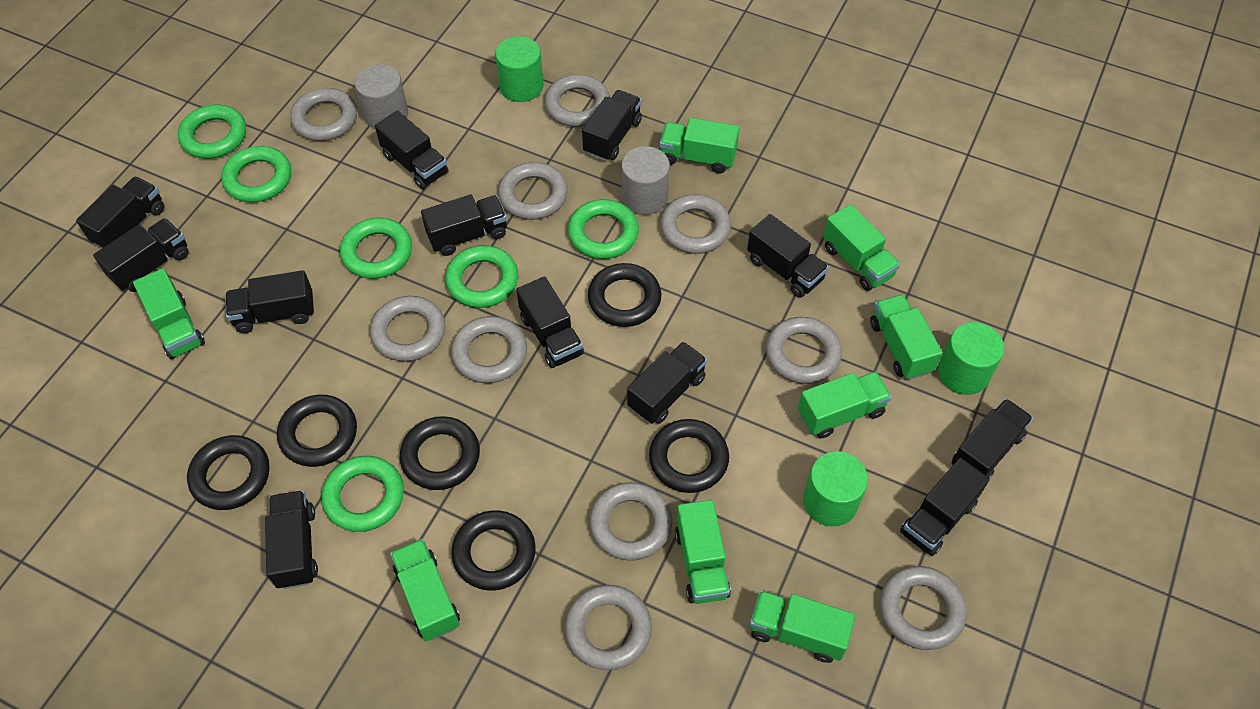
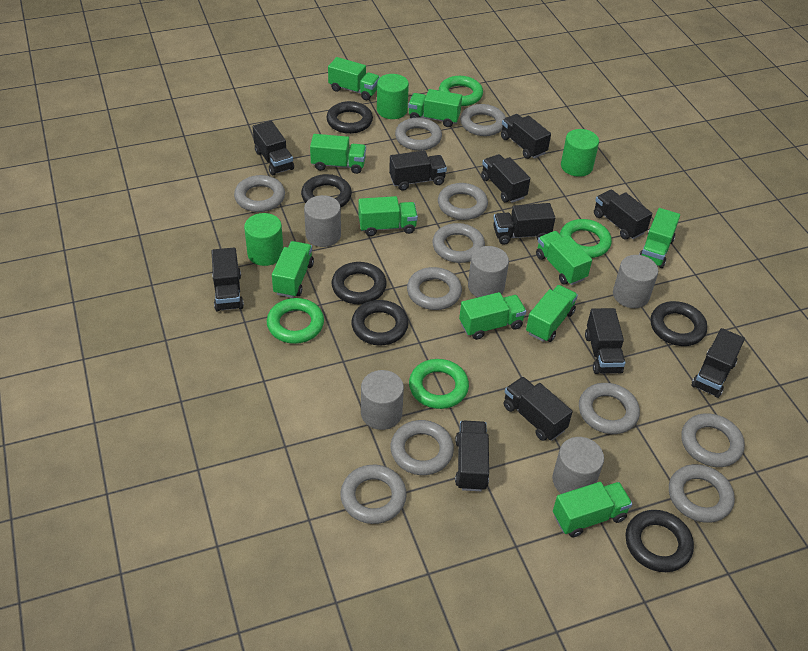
black truck: [76,176,164,248] [93,218,189,292] [225,270,314,333] [265,490,318,589] [375,110,449,189] [421,194,507,256] [516,276,584,368] [582,90,642,161] [627,342,707,424] [747,214,829,298] [900,458,989,556] [951,399,1033,480] = 12 -> [211,248,244,311] [253,121,294,175] [389,150,447,190] [455,421,489,491] [481,154,530,203] [493,203,555,245] [501,114,551,159] [504,377,573,441] [585,308,625,374] [594,190,652,240] [692,328,745,398] = 11
green ring: [178,105,246,159] [221,146,291,203] [322,456,404,532] [340,218,412,279] [445,245,518,308] [568,199,639,259] = 6 -> [267,298,324,344] [409,359,469,409] [439,76,483,106] [560,219,612,258] = 4
green truck: [133,268,205,359] [390,539,460,641] [660,118,739,173] [675,500,731,604] [750,590,855,663] [798,371,892,438] [823,204,900,291] [870,294,943,380] = 8 -> [272,241,314,298] [310,134,366,174] [328,57,380,100] [359,196,418,236] [408,89,462,127] [459,292,526,340] [526,285,578,342] [536,231,592,285] [553,482,632,538] [639,208,680,268] = 10
grey cylinder: [354,64,408,129] [621,146,670,215] = 2 -> [304,195,341,247] [361,370,404,430] [468,246,509,297] [552,437,604,494] [613,255,658,308] = 5
grey ring: [290,88,357,141] [370,296,445,362] [451,316,527,383] [498,162,568,220] [544,74,610,127] [565,585,652,670] [590,482,672,561] [660,194,731,254] [766,317,842,384] [880,566,967,650] = 10 -> [234,175,285,212] [341,465,407,524] [391,420,454,475] [395,118,442,151] [407,267,462,310] [432,223,485,263] [438,183,488,220] [460,104,506,136] [579,383,640,434] [669,464,735,523] [681,413,745,467] = 11

